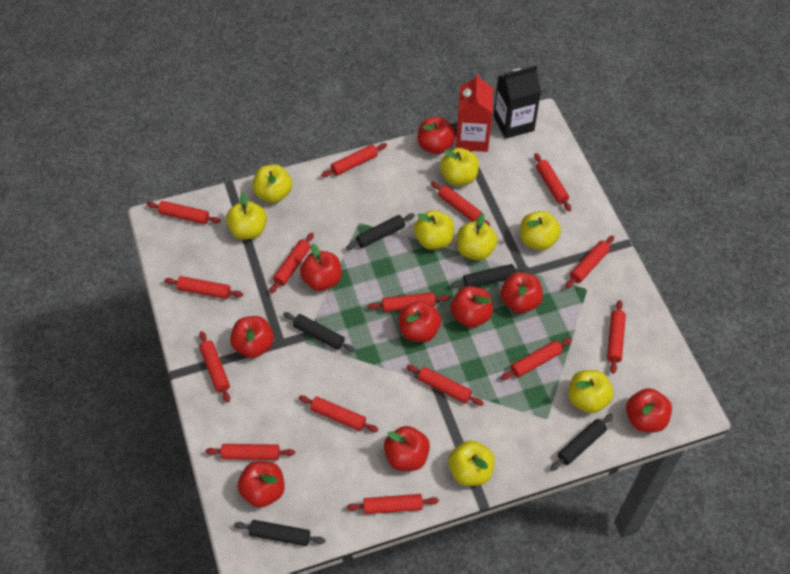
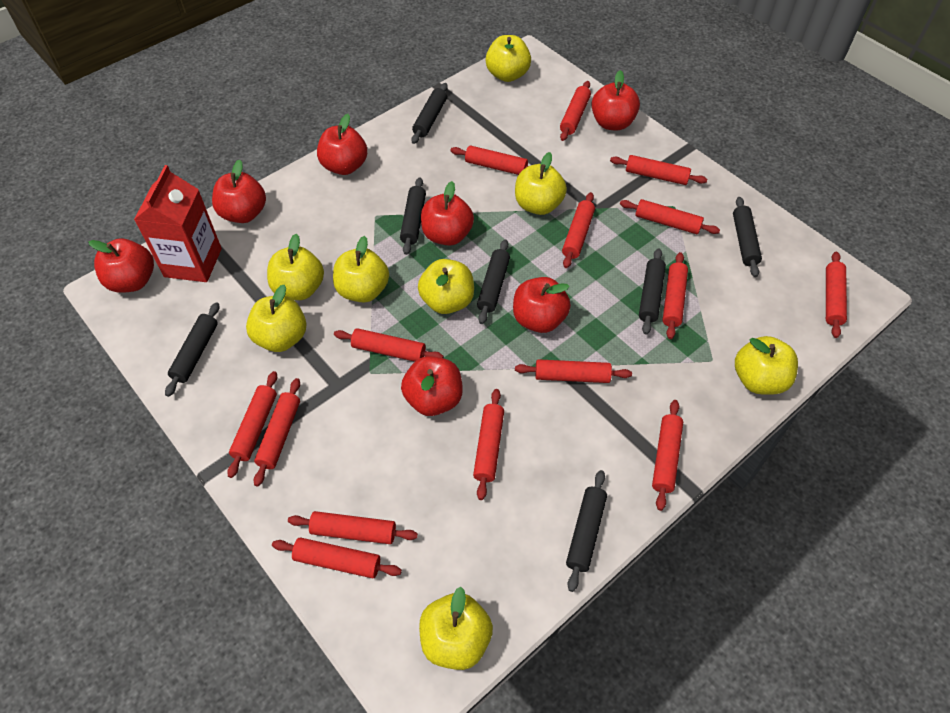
black carton: [494,65,541,139] = 1 -> none = 0
black rolling pin: [234,520,325,546] [283,312,355,352] [346,213,415,250] [450,264,528,288] [550,414,613,471] = 5 -> [165,302,219,397] [400,177,426,255] [411,83,448,144] [477,239,510,324] [566,470,607,592] [639,248,666,335] [733,197,762,277] = 7
red apple: [230,316,274,358] [238,461,285,508] [300,244,342,291] [384,426,430,471] [398,301,441,342] [418,117,456,154] [451,286,493,327] [501,272,543,313] [626,388,672,432] = 9 -> [88,238,154,293] [212,159,266,223] [317,114,367,175] [401,356,463,416] [421,181,474,246] [513,277,571,333] [591,70,640,130] = 7

